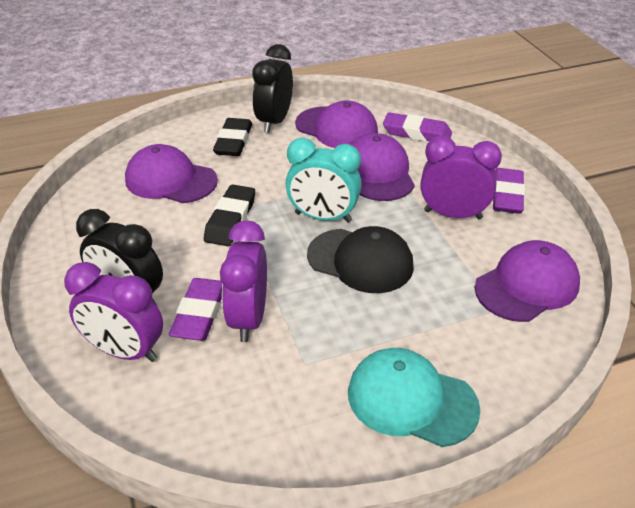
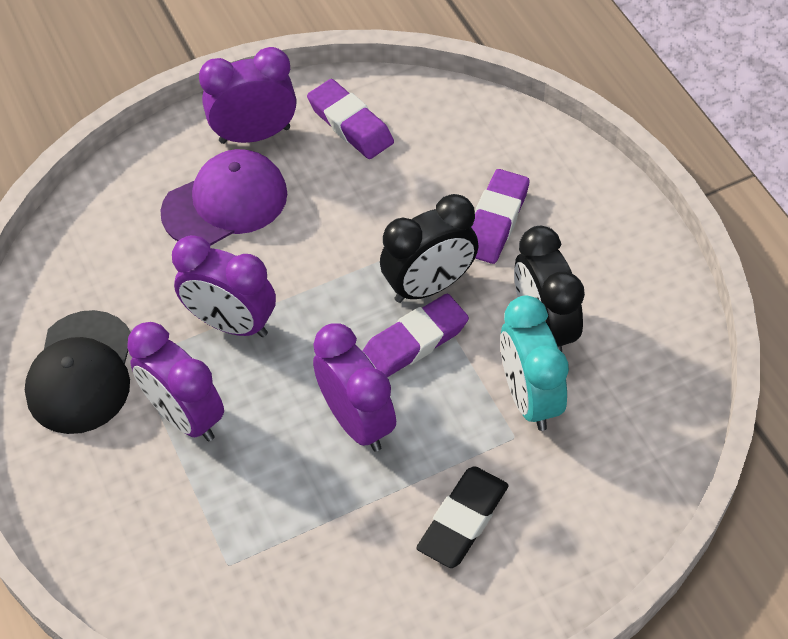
black eraser: [204,184,255,246] [213,118,252,156] = 2 -> [416,466,509,568] = 1
purple cap: [125,144,218,203] [295,101,378,148] [350,133,415,201] [474,240,580,322] = 4 -> [160,149,287,246] = 1
purple clock: [64,262,163,362] [220,220,267,342] [421,136,502,219] = 3 -> [127,322,224,441] [172,235,276,337] [199,47,296,144] [313,323,396,452] = 4
turquoise cap: [348,348,480,447] = 1 -> none = 0

